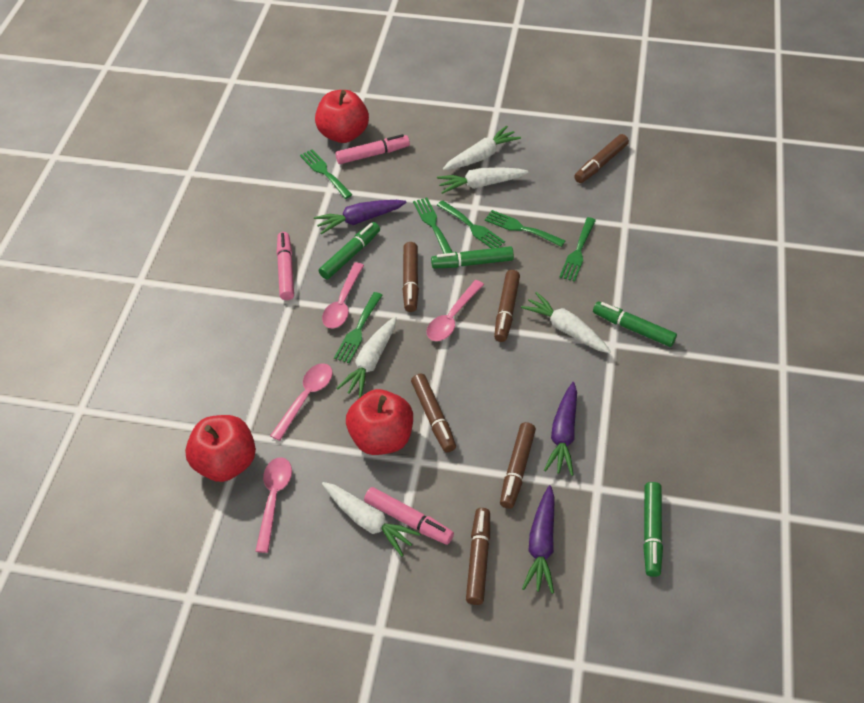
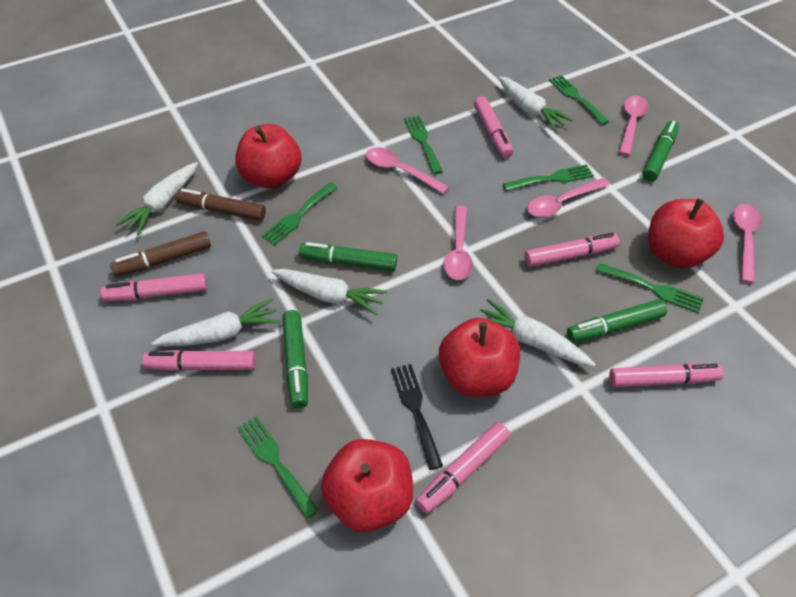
black fork: none = 0 -> [391,364,443,470] = 1
brown marker: [402,242,419,312] [411,373,456,453] [466,508,490,605] [494,270,520,342] [500,422,536,509] [574,134,629,183] = 6 -> [110,231,211,277] [175,188,266,221] = 2
pink marker: [277,232,294,300] [335,134,410,164] [364,487,454,545] = 3 -> [101,273,207,302] [142,350,255,371] [415,422,510,514] [474,97,513,158] [524,233,620,267] [609,363,724,388] = 6
pink spoon: [256,457,292,553] [270,363,333,441] [322,262,364,328] [427,280,484,341] = 4 -> [366,147,449,194] [443,206,473,280] [527,178,609,218] [619,96,649,156] [733,204,762,284] = 5
purple carrot: [314,200,407,234] [522,485,555,594] [544,382,577,476] = 3 -> none = 0
red apple: [185,415,256,482] [315,90,369,143] [346,389,413,455] = 3 -> [235,124,302,189] [321,439,413,532] [439,318,520,397] [648,198,724,268] = 4

